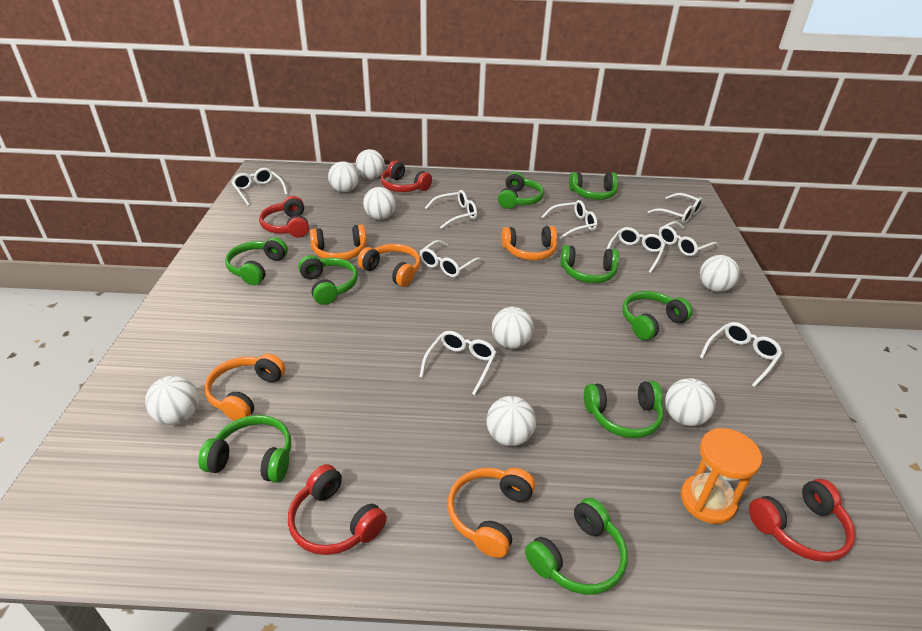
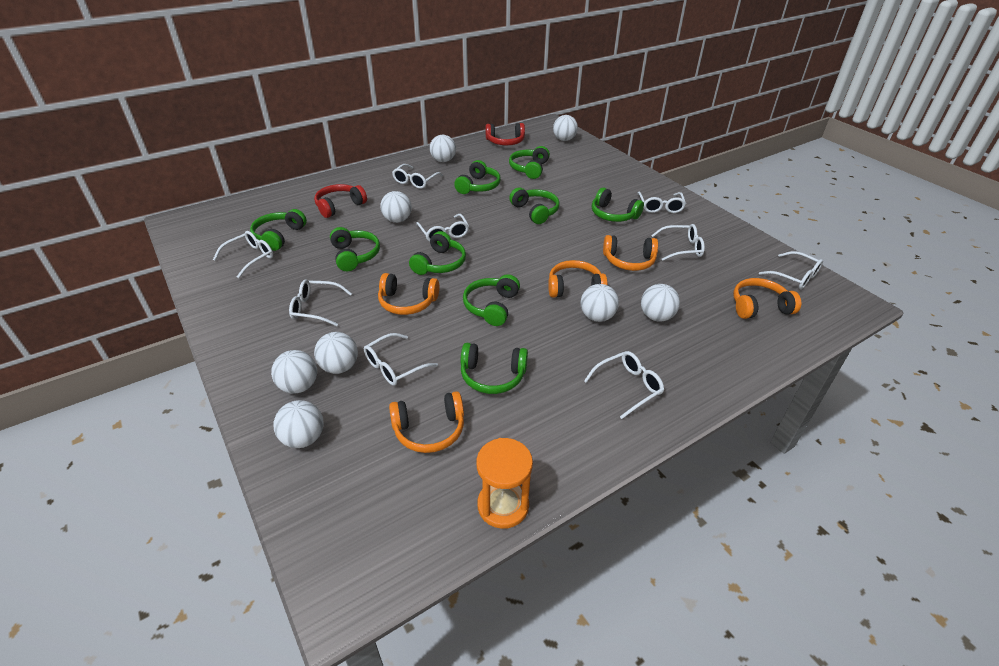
red headphones: [259,196,309,238] [288,464,387,555] [381,160,432,192] [749,479,855,562] = 4 -> [314,184,367,218] [485,123,525,145] = 2

